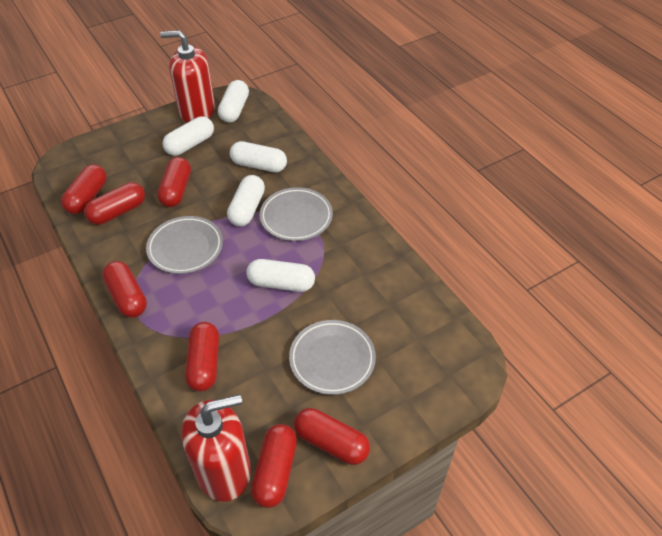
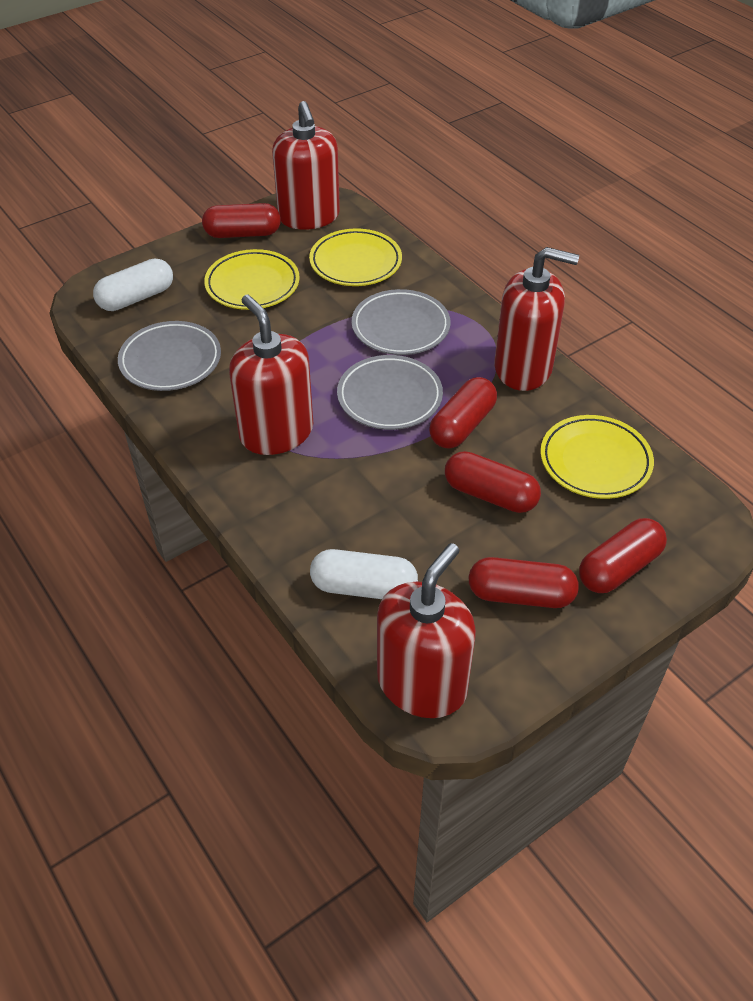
red capsule: [61,164,107,214] [84,182,145,225] [102,261,147,318] [157,157,191,207] [185,322,219,392] [251,424,297,508] [294,408,370,465] = 7 -> [202,203,281,238] [429,377,497,449] [445,451,541,513] [469,557,579,608] [579,518,667,593] = 5
red soap dispenser: [160,30,215,123] [182,394,251,502] = 2 -> [229,295,313,455] [272,101,340,230] [377,543,476,718] [494,247,579,391] = 4
white capsule: [162,116,214,156] [218,80,249,122] [227,175,265,226] [230,141,287,172] [246,259,315,292] = 5 -> [93,258,173,311] [310,549,418,599] = 2
yellow plate: none = 0 -> [204,249,300,310] [309,228,402,286] [540,415,654,499] = 3

